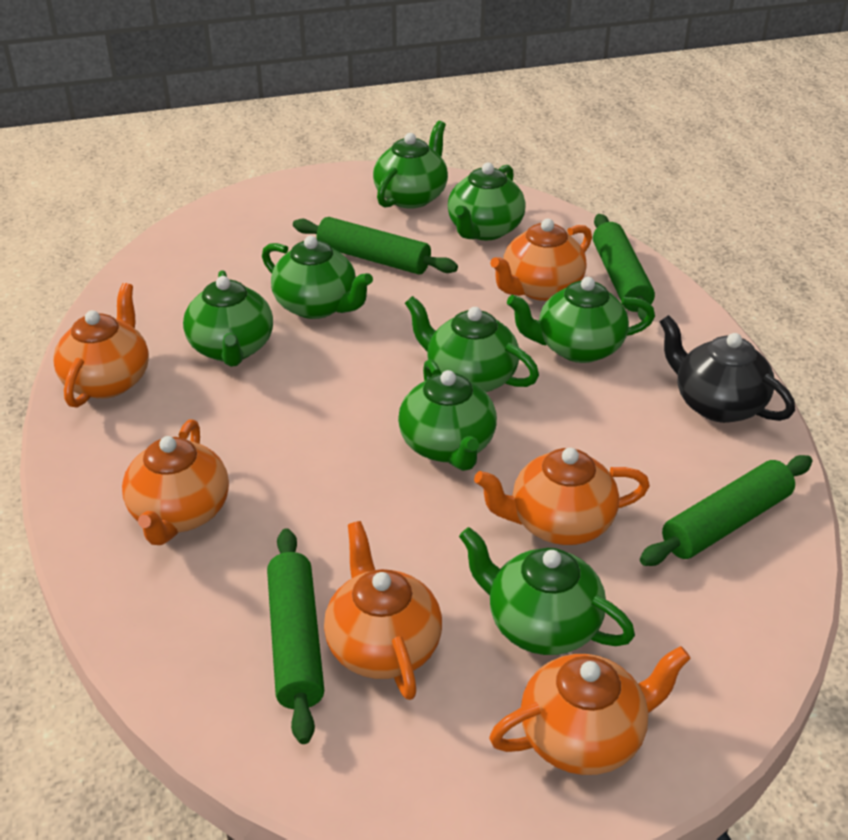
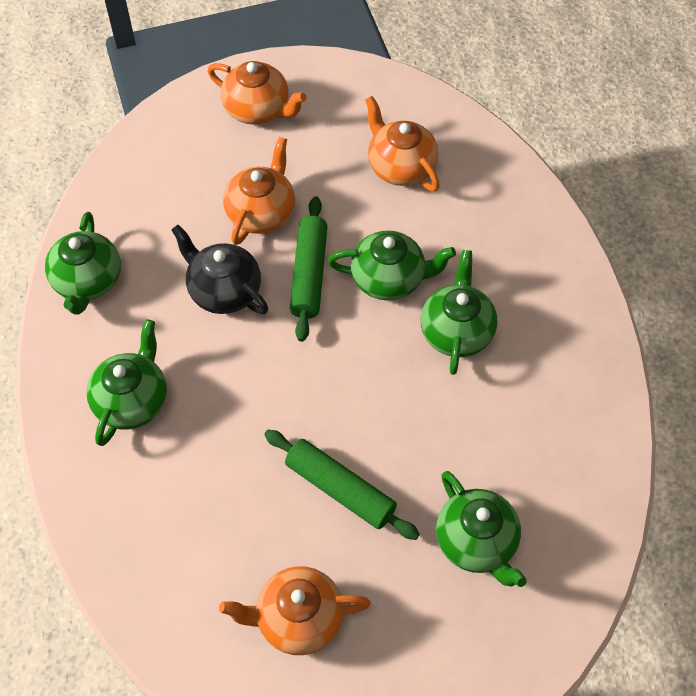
green rolling pin: [267,528,324,744] [293,217,458,275] [593,214,655,322] [640,455,813,566] = 4 -> [264,429,420,540] [290,196,327,342] = 2
green teapot: [183,270,273,367] [262,236,373,319] [373,121,448,209] [398,359,497,471] [405,296,539,392] [448,162,526,240] [459,527,635,655] [507,277,655,363] = 8 -> [45,212,121,315] [86,319,167,446] [328,230,456,300] [421,250,497,375] [436,471,527,587] = 5
orange teapot: [53,283,149,408] [122,419,229,545] [324,521,442,700] [474,448,650,545] [489,646,691,775] [490,219,592,301] = 6 -> [208,61,306,125] [219,566,371,655] [223,137,295,245] [365,96,440,192] = 4

